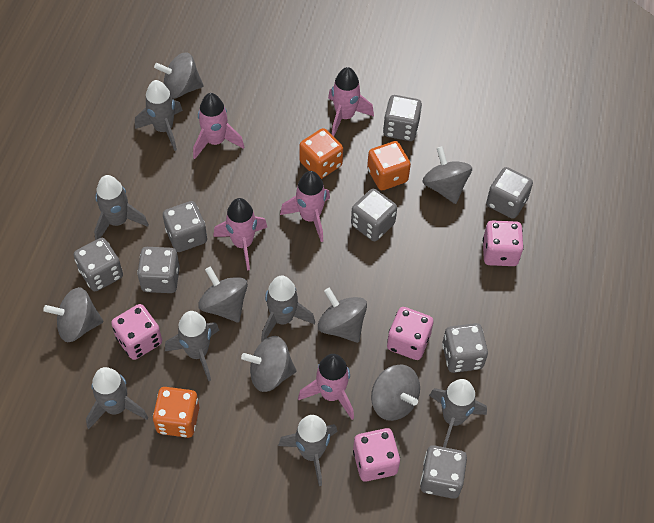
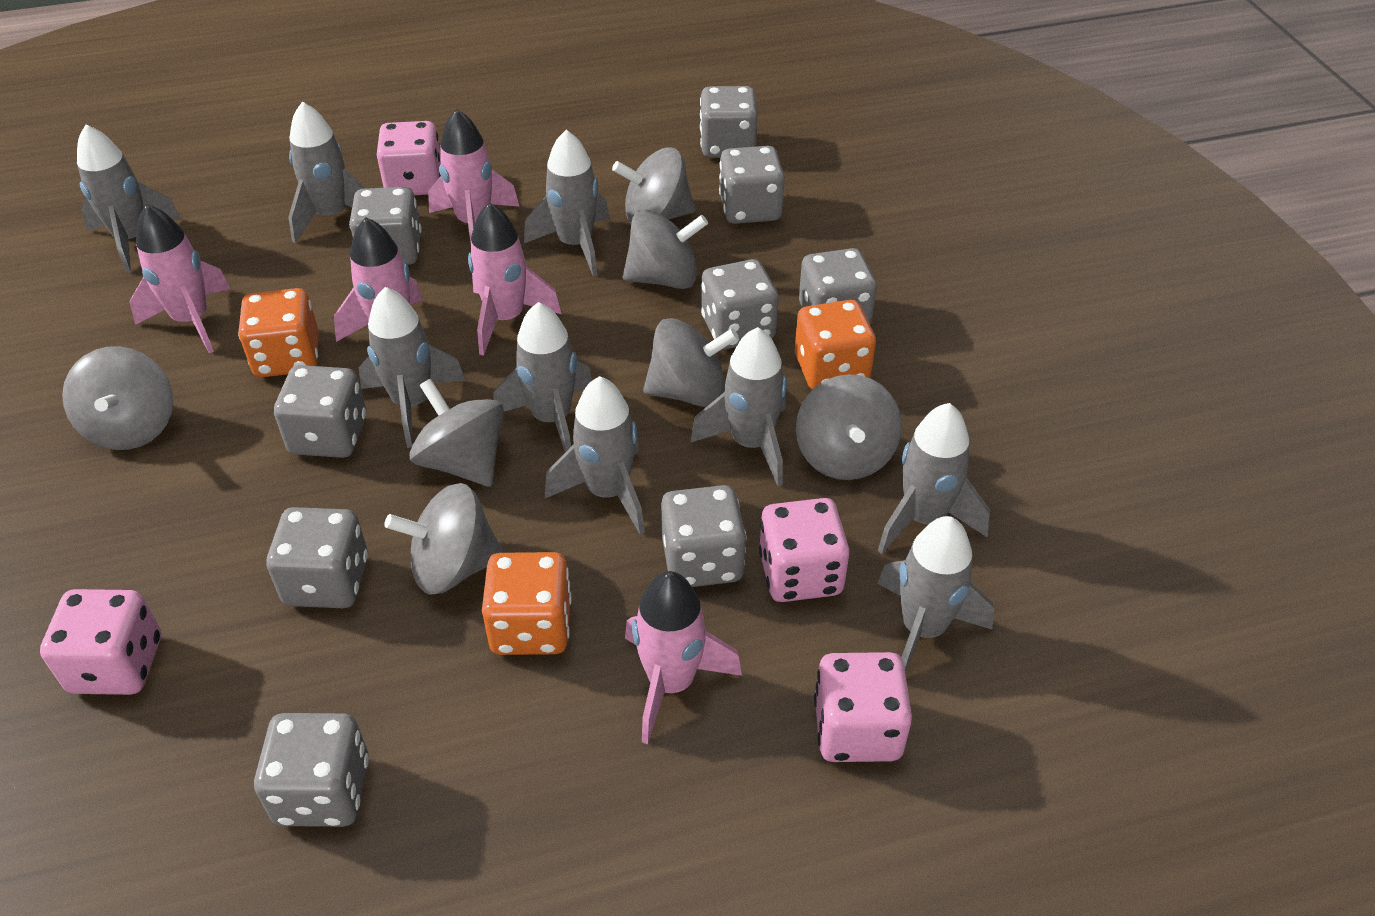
grey dice: [74,238,123,291] [137,247,180,293] [163,201,207,252] [351,189,397,241] [383,95,422,141] [420,445,467,499] [442,323,488,373] [486,167,533,219] = 8 -> [254,713,369,827] [267,507,368,608] [274,365,366,458] [349,187,422,265] [661,485,747,587] [700,86,757,158] [701,259,778,349] [719,146,785,224] [799,248,877,324] = 9
grey rocket: [86,367,148,429] [94,175,149,240] [135,80,183,151] [165,311,219,381] [261,275,315,341] [278,415,338,486] [429,379,487,448] = 7 -> [77,125,182,273] [288,102,366,243] [359,287,466,448] [493,302,592,452] [524,130,610,276] [545,376,645,535] [690,327,787,486] [877,516,994,673] [878,403,990,554] = 9

